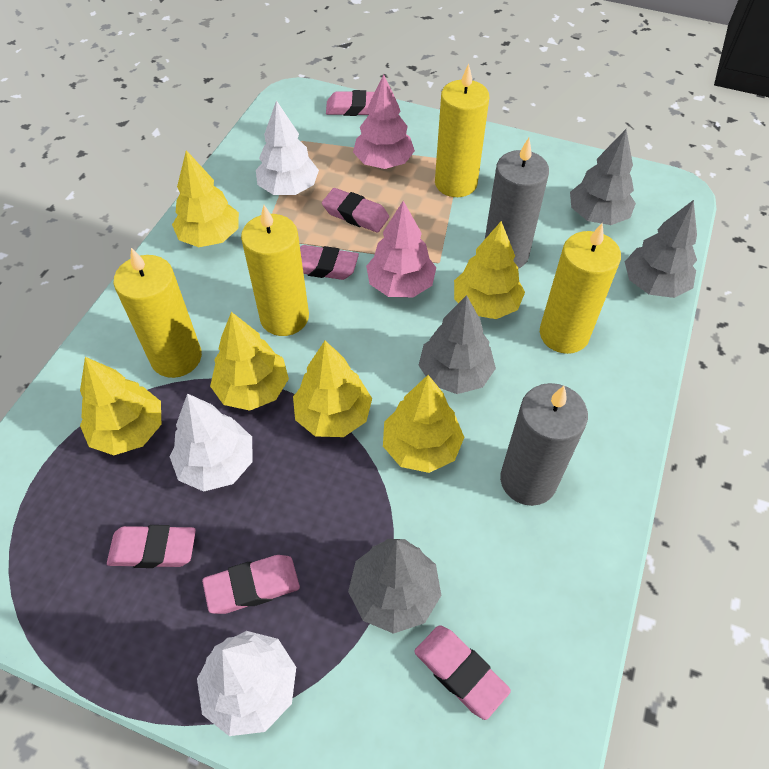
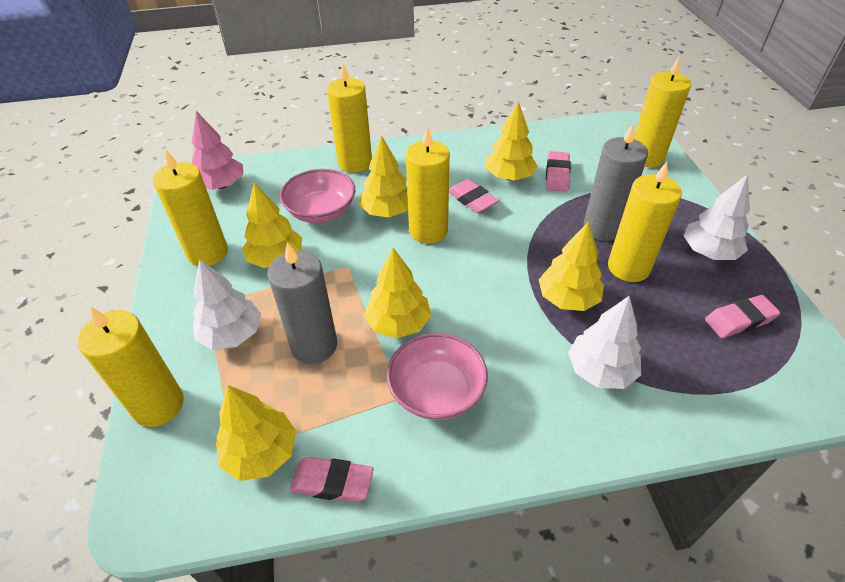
grey tree: [348,539,441,634] [419,295,496,394] [570,129,636,225] [625,200,697,298] = 4 -> none = 0
pink bowl: none = 0 -> [280,169,355,223] [387,333,488,420] = 2
pink eraser: [107,525,196,568] [202,555,300,614] [300,245,359,280] [322,188,389,232] [326,90,375,116] [414,625,511,720] = 6 -> [290,457,374,502] [449,179,499,213] [546,151,571,191] [705,295,780,338] = 4
pink tree: [353,74,415,169] [366,201,436,297] = 2 -> [192,111,243,190] = 1
yellow candle: [114,248,202,378] [241,205,309,336] [435,64,489,197] [540,223,621,354] = 4 -> [77,306,184,427] [153,149,228,266] [327,63,372,173] [406,126,450,243] [608,162,682,282] [634,56,691,167] = 6

